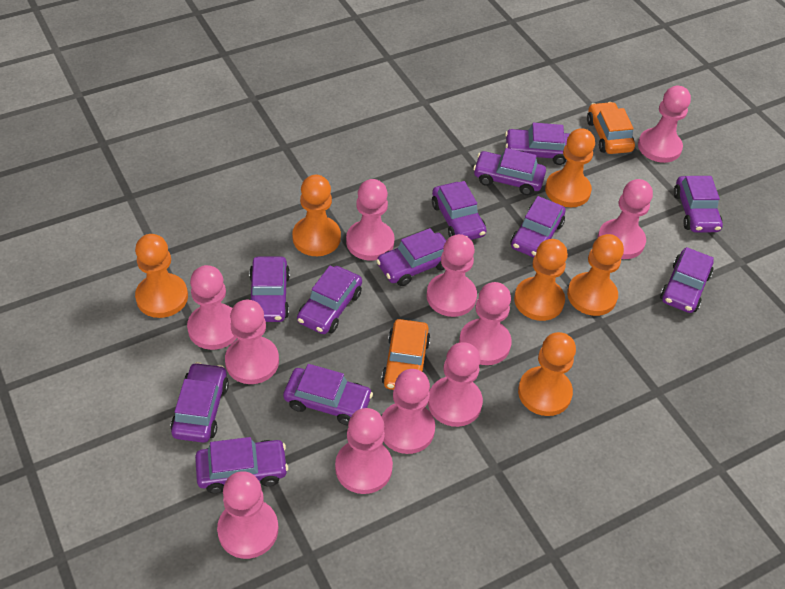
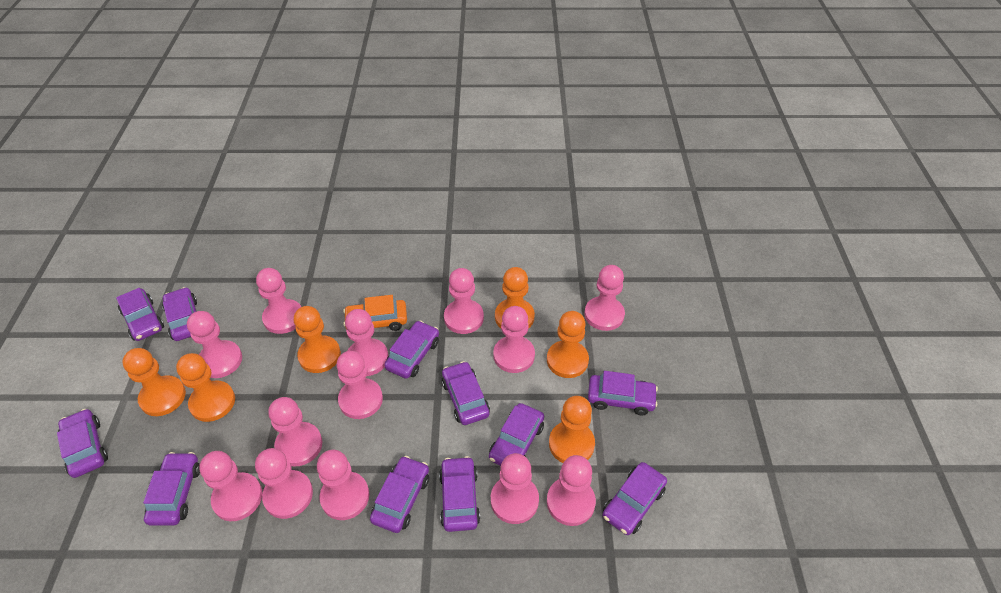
orange car: [381,319,431,390] [587,102,635,154] = 2 -> [343,295,407,331] = 1
pink pawn: [187,265,237,350] [217,471,278,559] [225,299,279,384] [335,408,393,494] [346,179,395,261] [381,369,435,454] [426,234,477,317] [428,342,483,427] [459,282,512,365] [598,179,653,259] [638,86,691,163] = 11 -> [187,311,242,378] [199,451,262,521] [255,448,313,519] [256,268,301,334] [268,397,322,466] [317,450,369,520] [337,351,383,419] [345,309,389,376] [444,268,484,334] [491,453,539,524] [493,306,535,373] [547,455,596,526] [585,265,625,331] = 13
purple car: [171,362,229,443] [195,437,288,494] [249,256,290,322] [283,364,373,426] [297,266,362,334] [376,228,446,286] [432,181,487,240] [473,148,546,195] [505,123,570,165] [510,196,566,258] [660,247,714,313] [674,176,723,232] = 12 -> [57,409,108,478] [116,288,164,341] [143,452,200,526] [162,287,197,341] [370,456,429,533] [384,321,439,379] [439,456,480,532] [442,361,490,425] [489,403,544,466] [588,371,658,415] [603,462,667,535] = 11

